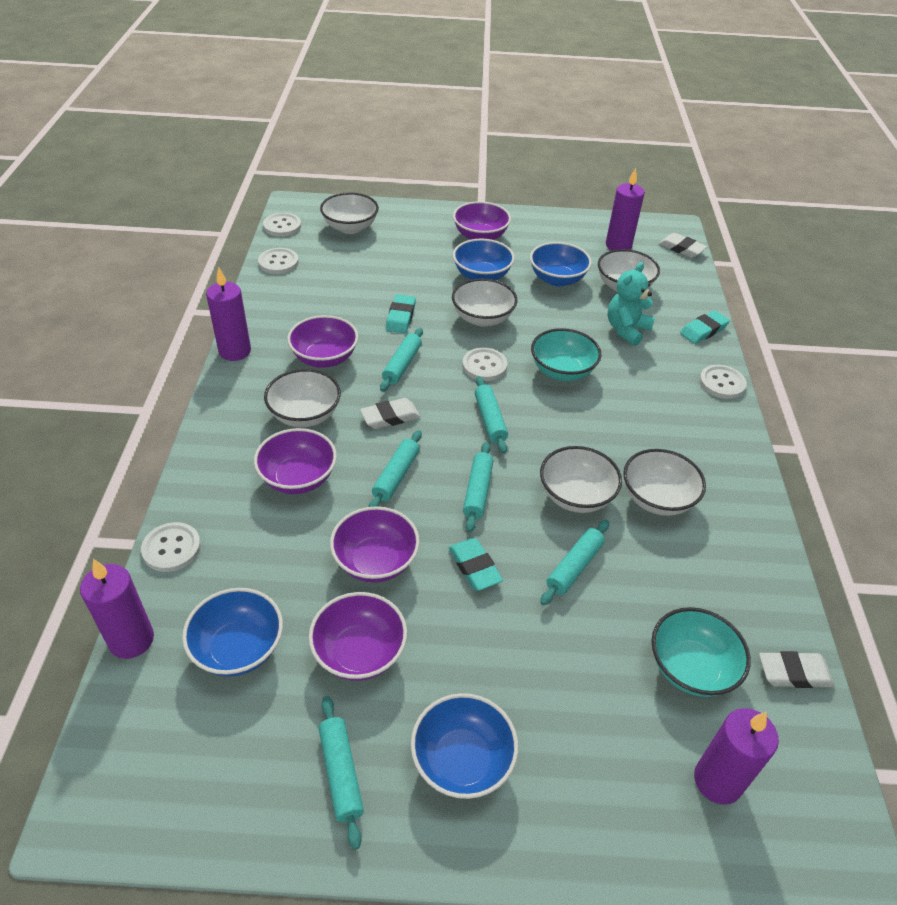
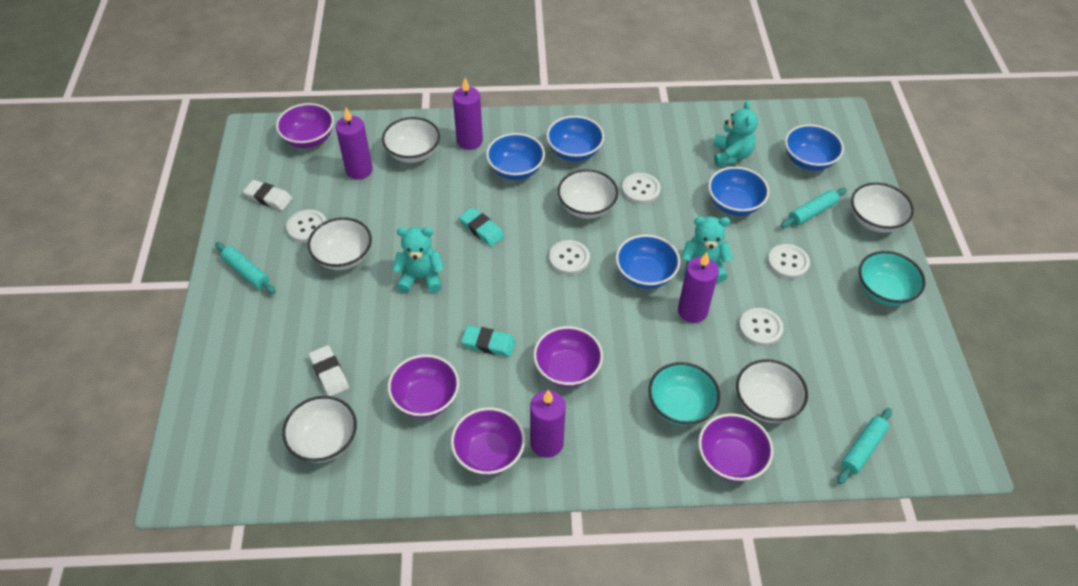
blue bowl: [182,588,283,677] [411,693,518,799] [453,239,515,280] [530,242,592,287] = 4 -> [486,133,545,180] [547,116,604,161] [616,235,680,289] [708,167,769,216] [785,124,844,171] = 5
turquoise eraser: [386,294,416,333] [449,538,503,591] [680,311,730,344] = 3 -> [459,207,504,246] [461,325,516,357] = 2
turquoise rolling pin: [318,696,364,850] [368,430,422,507] [380,328,423,392] [463,442,493,532] [475,376,508,454] [540,520,609,605] = 6 -> [215,242,276,294] [781,188,847,228] [837,408,892,484] = 3
turquoise teddy bear: [607,262,655,346] = 1 -> [392,227,444,293] [681,216,733,283] [713,100,758,166] = 3
white eraser: [360,398,420,429] [659,233,707,258] [759,651,834,688] = 3 -> [243,180,292,211] [309,345,349,396] = 2

